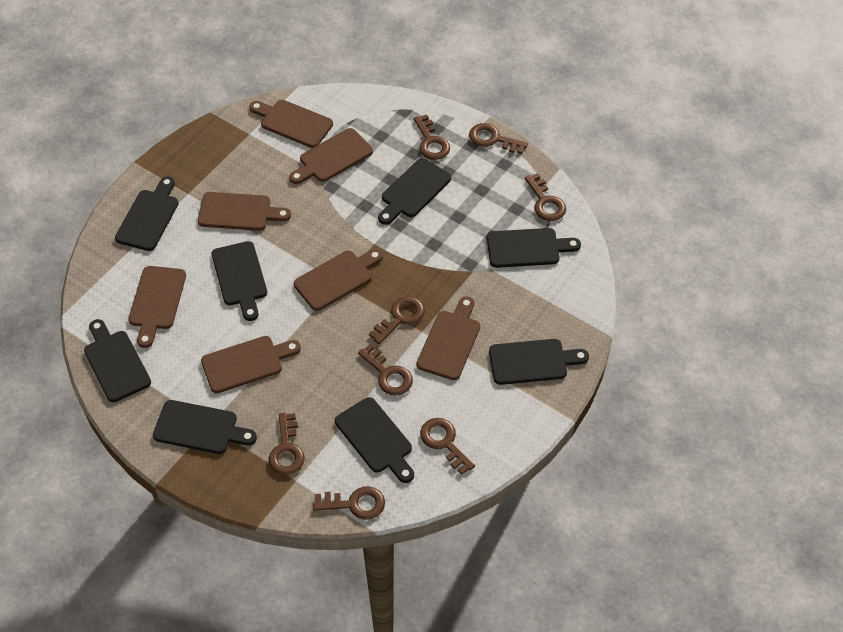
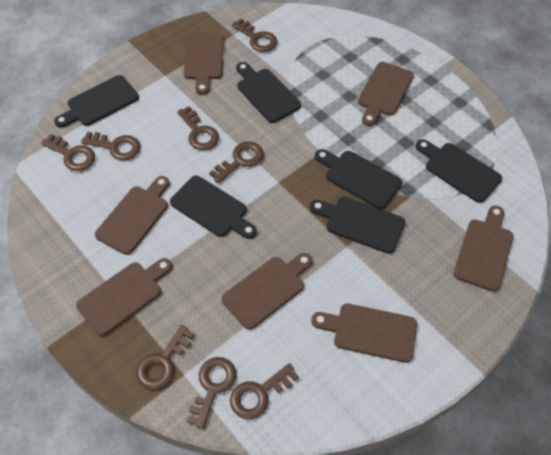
black cutting board: [84,319,151,402] [115,176,179,251] [153,400,257,454] [212,241,267,321] [335,397,414,483] [378,158,451,225] [487,228,581,268] [489,339,589,385] = 8 -> [54,75,139,128] [170,175,257,239] [236,62,301,123] [310,197,405,254] [315,149,402,209] [416,139,502,203] = 6

